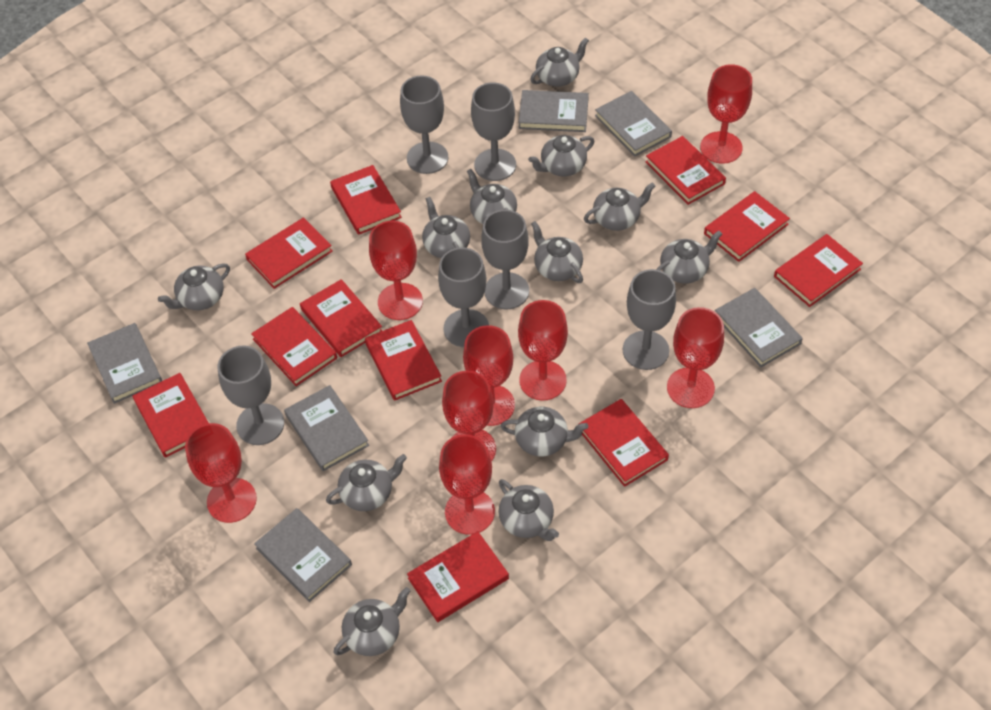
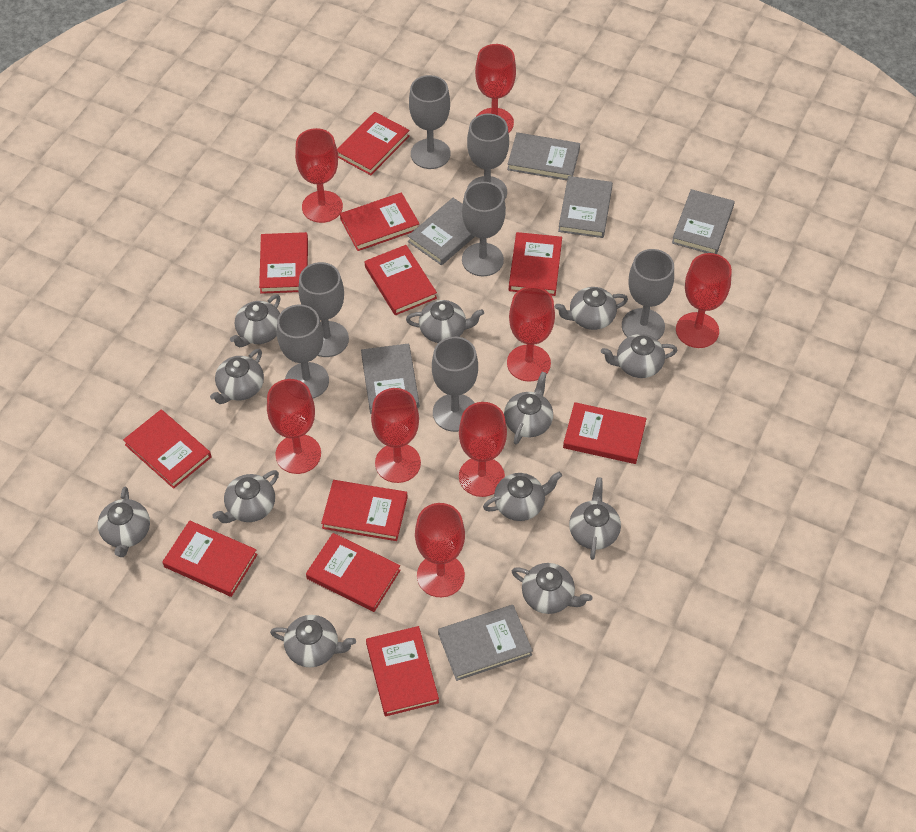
grey goblet: [217,345,284,445] [400,76,448,174] [438,247,489,347] [471,82,516,181] [481,210,529,309] [623,269,676,370] = 6 -> [277,304,329,399] [298,262,349,357] [409,75,450,169] [432,337,478,432] [462,182,506,276] [467,114,509,200] [622,249,674,340] = 7

